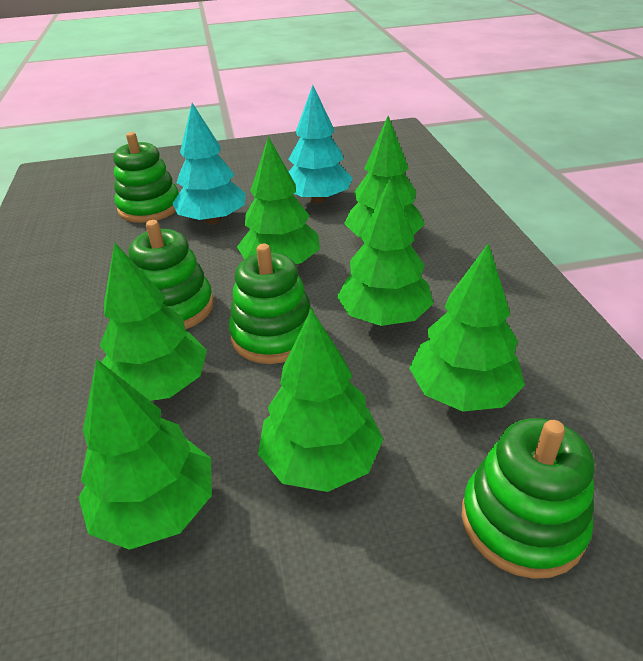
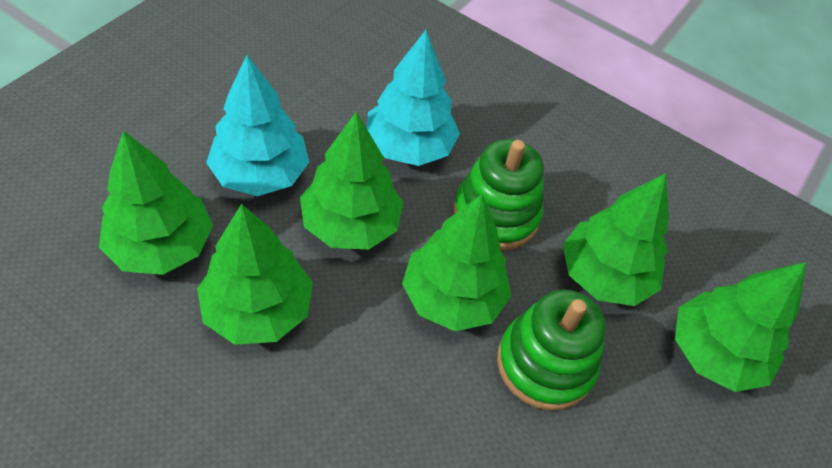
green stacking toy: [113,132,179,223] [129,220,214,329] [229,243,314,364] [462,418,595,579] = 4 -> [453,139,544,251] [497,290,606,410] = 2
green tree: [78,359,212,550] [99,243,207,401] [237,136,320,264] [258,309,383,492] [337,179,433,326] [344,116,425,237] [409,243,525,412] = 7 -> [99,131,213,275] [197,204,313,345] [300,111,404,249] [402,194,511,331] [563,173,669,306] [675,262,806,392] = 6

